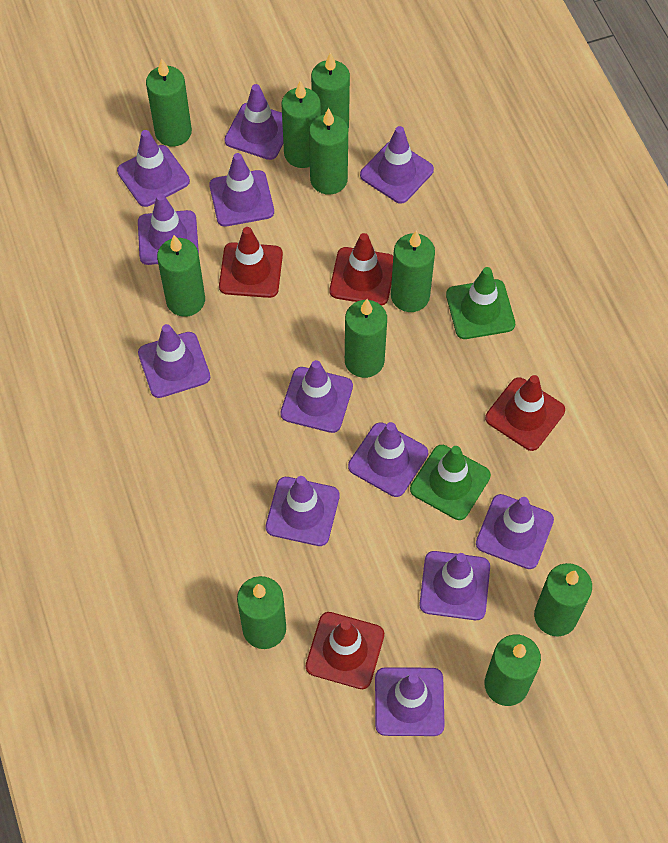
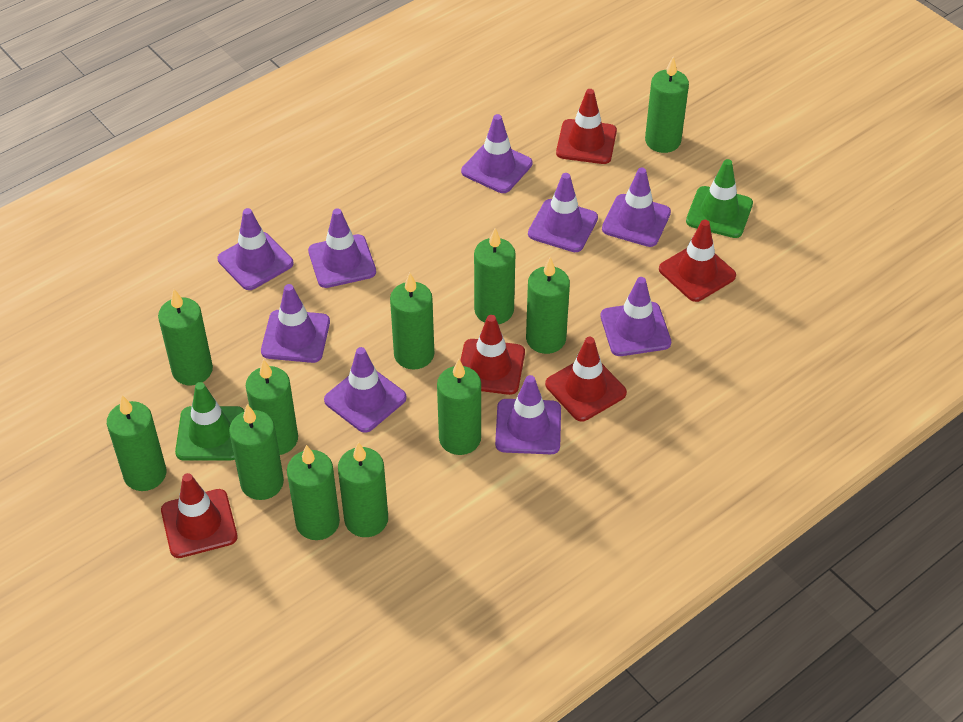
green candle: [146,58,192,146] [157,235,205,317] [237,576,286,649] [281,81,321,168] [309,108,348,195] [311,52,350,129] [345,299,387,378] [391,230,435,312] [484,635,541,706] [534,563,592,637] = 10 -> [107,395,166,491] [158,289,213,385] [229,404,284,500] [246,359,298,455] [287,445,340,540] [338,442,388,537] [390,273,434,370] [437,359,481,455] [474,228,515,324] [526,257,570,354] [645,57,689,153] = 11
purple traffic cone: [117,130,190,207] [138,193,199,265] [138,324,210,398] [209,153,274,227] [224,84,283,160] [265,476,340,546] [280,360,353,433] [348,422,428,497] [360,126,434,204] [375,667,445,736] [419,551,490,620] [476,494,554,569] = 12 -> [218,208,293,290] [261,284,330,363] [308,208,376,288] [324,347,407,433] [461,114,533,193] [495,375,561,454] [528,173,598,252] [600,277,671,356] [602,168,671,247] = 9
red traffic cone: [219,227,283,298] [306,612,384,689] [330,233,393,306] [485,375,565,451] = 4 -> [161,473,238,558] [460,315,525,395] [545,337,627,421] [556,89,617,164] [659,220,736,302] = 5

